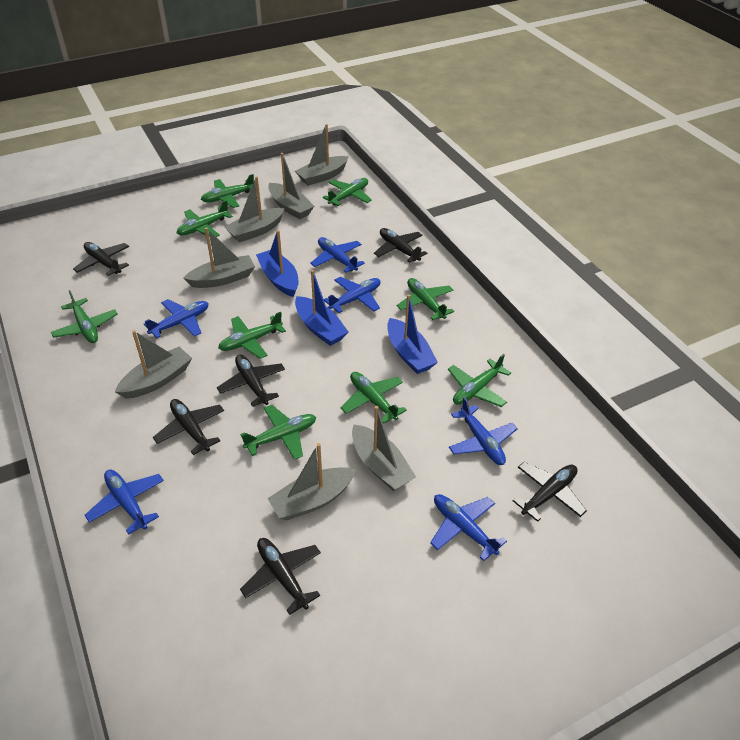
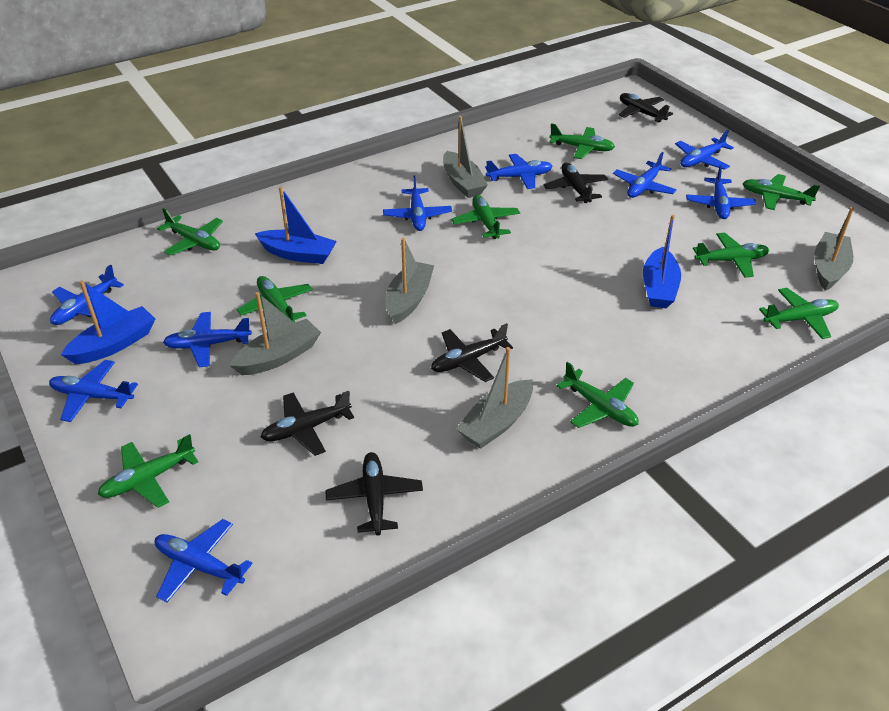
black plane: [73,242,129,276] [153,399,224,455] [217,354,285,407] [240,538,321,615] [374,228,427,263] [513,462,587,522] = 6 -> [261,391,354,456] [325,452,423,535] [431,323,513,382] [543,163,608,203] [619,93,673,123] = 5
blue plane: [85,470,164,535] [144,299,209,338] [310,237,365,273] [324,277,381,313] [430,494,507,561] [449,397,518,465] = 6 -> [49,360,138,422] [50,265,124,325] [154,519,253,602] [163,312,252,367] [383,175,452,231] [485,154,553,189] [613,152,677,198] [675,130,734,170] [686,165,756,219] = 9
grey boat: [115,330,192,399] [184,227,255,288] [224,176,285,243] [267,443,356,520] [268,153,314,219] [295,124,349,186] [352,406,416,491] = 7 -> [229,292,321,375] [385,238,434,324] [443,116,488,198] [456,347,533,449] [814,207,854,291] = 5

